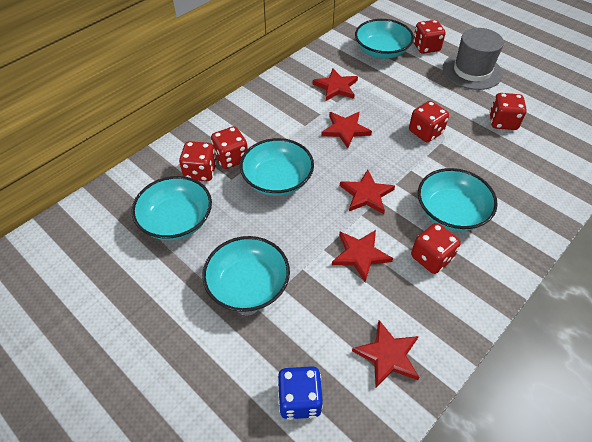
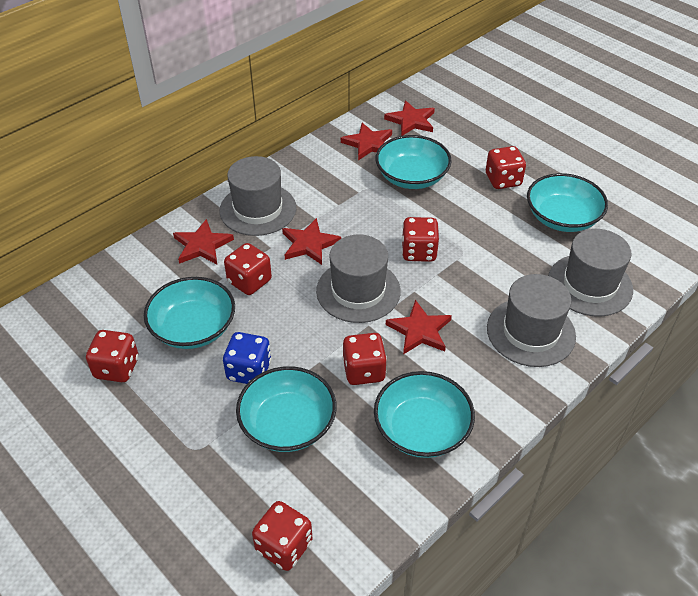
grey hat: [443,28,504,90] = 1 -> [219,156,296,236] [316,235,401,323] [487,274,576,367] [548,229,633,316] = 4

